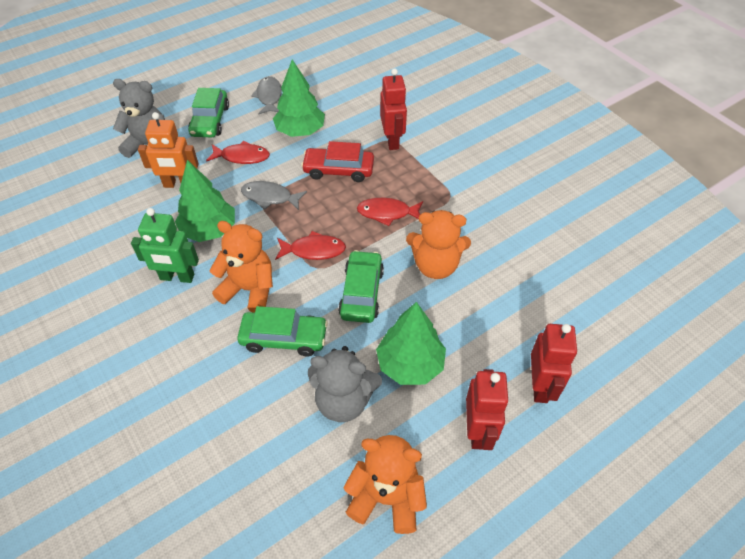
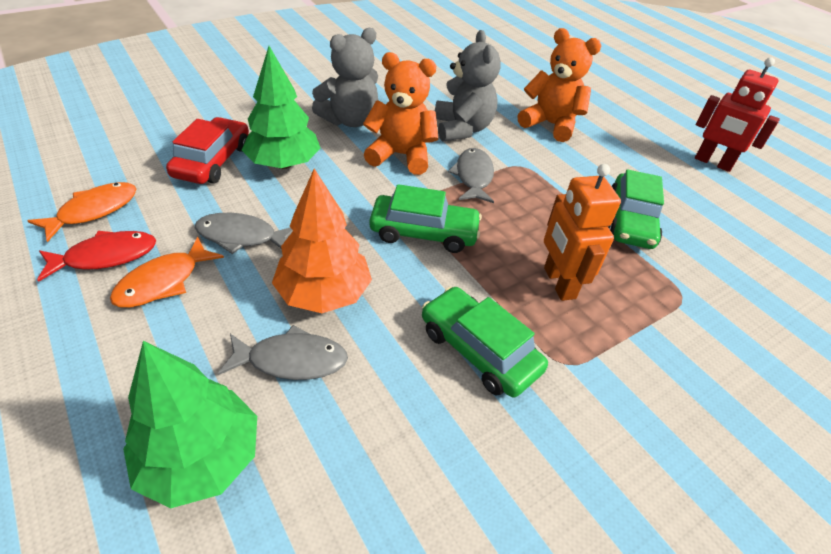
green robot: [131,208,199,283] = 1 -> none = 0
green tree: [175,160,235,242] [273,59,325,137] [376,302,446,385] = 3 -> [123,341,257,508] [242,46,320,169] = 2
grey fish: [241,181,307,210] [251,76,282,114] = 2 -> [195,213,293,254] [218,325,348,380] [448,148,494,203] = 3
orange fish: none = 0 -> [28,182,137,242] [110,237,224,308] = 2
orange teddy bear: [209,221,273,313] [343,435,427,534] [406,210,471,279] = 3 -> [363,52,438,175] [518,28,601,142] = 2
orange tree: none = 0 -> [272,169,372,313] = 1
red fish: [206,141,270,164] [275,231,346,260] [357,198,423,226] = 3 -> [37,231,156,282] = 1
red robot: [380,68,407,150] [466,369,509,450] [531,324,577,403] = 3 -> [695,57,780,172] = 1

